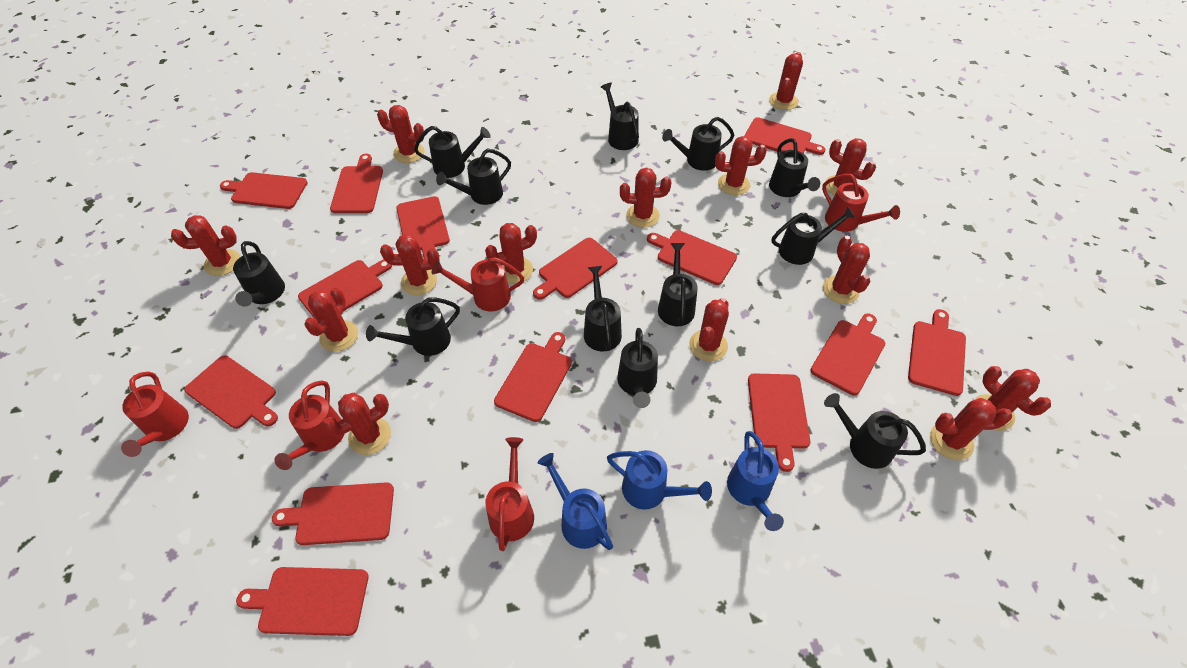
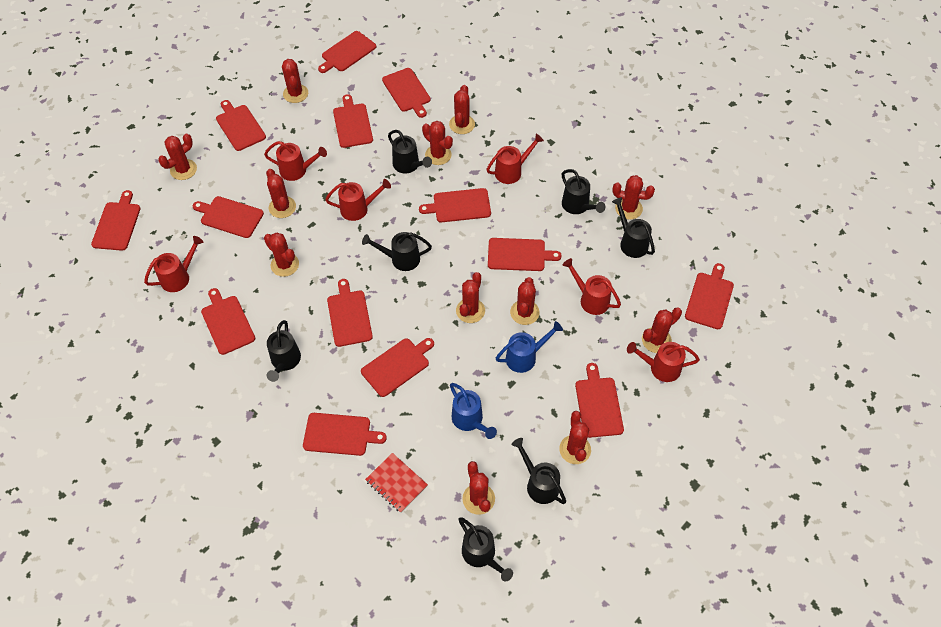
black watering can: [233,241,285,307] [366,298,460,356] [414,126,491,178] [436,149,511,205] [584,266,622,351] [601,83,639,150] [617,328,658,408] [658,243,698,326] [662,117,734,171] [769,138,820,197] [771,206,856,265] [824,393,926,469] = 12 -> [267,320,301,382] [362,232,432,271] [388,130,432,173] [458,517,513,581] [511,438,566,504] [562,169,606,214] [612,197,655,258] = 7
blue watering can: [537,453,613,550] [607,450,712,509] [727,431,784,531] = 3 -> [450,383,497,439] [495,321,563,373] = 2
red cactus: [171,215,240,276] [304,288,358,352] [322,393,391,455] [377,105,424,163] [380,234,440,295] [485,223,537,284] [620,168,671,228] [689,298,729,361] [715,136,767,195] [769,52,803,110] [823,236,871,304] [825,138,876,195] [930,398,1012,460] [974,366,1051,431] = 14 -> [158,134,197,180] [264,233,299,277] [266,169,296,218] [282,59,308,103] [422,121,453,165] [449,85,475,134] [456,272,485,323] [462,461,495,515] [510,277,540,325] [559,411,591,464] [612,175,655,220] [642,307,682,353] = 12
red notebook: none = 0 -> [365,453,428,513] = 1
red watering can: [121,371,189,457] [274,381,344,470] [432,257,524,312] [485,437,534,551] [822,174,900,232] = 5 -> [144,236,203,292] [264,141,327,181] [325,179,391,221] [486,134,544,184] [563,258,621,315] [627,342,700,382] = 6

